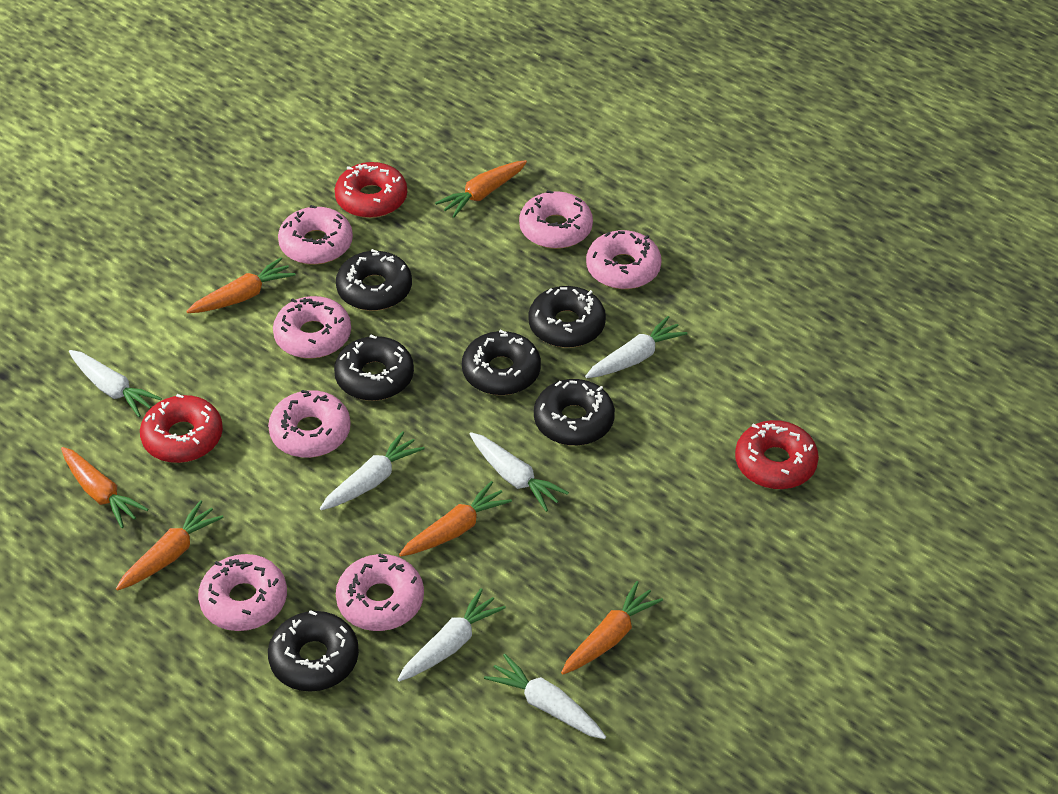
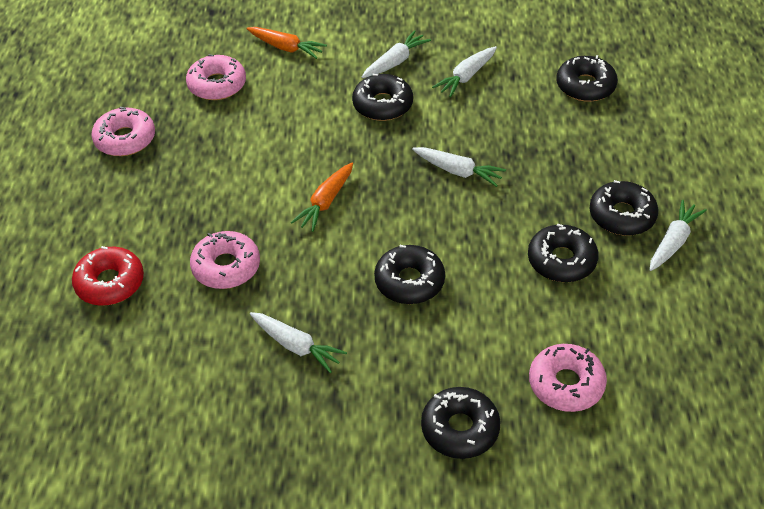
orange carrot: [61,447,148,528] [116,500,224,591] [186,258,296,313] [399,481,512,556] [435,160,527,218] [561,581,663,674] = 6 -> [247,27,327,59] [291,163,353,232] = 2
pink donut: [198,554,287,631] [268,390,351,458] [273,296,351,358] [278,205,353,265] [336,554,424,631] [519,190,593,249] [586,230,662,289] = 7 -> [91,106,155,156] [186,54,246,100] [190,231,260,289] [529,344,607,412] = 4
red donut: [140,394,223,463] [335,162,407,218] [735,420,819,489] = 3 -> [72,246,144,306] = 1
white carrot: [69,350,162,417] [320,431,425,510] [397,588,506,682] [470,432,569,512] [484,654,606,739] [585,316,688,378] = 6 -> [250,312,347,373] [362,30,431,78] [412,147,506,187] [432,46,497,97] [650,200,707,271] = 5

